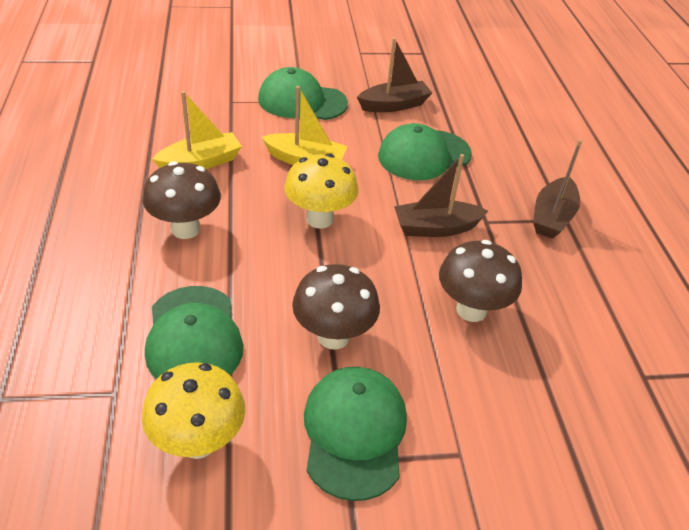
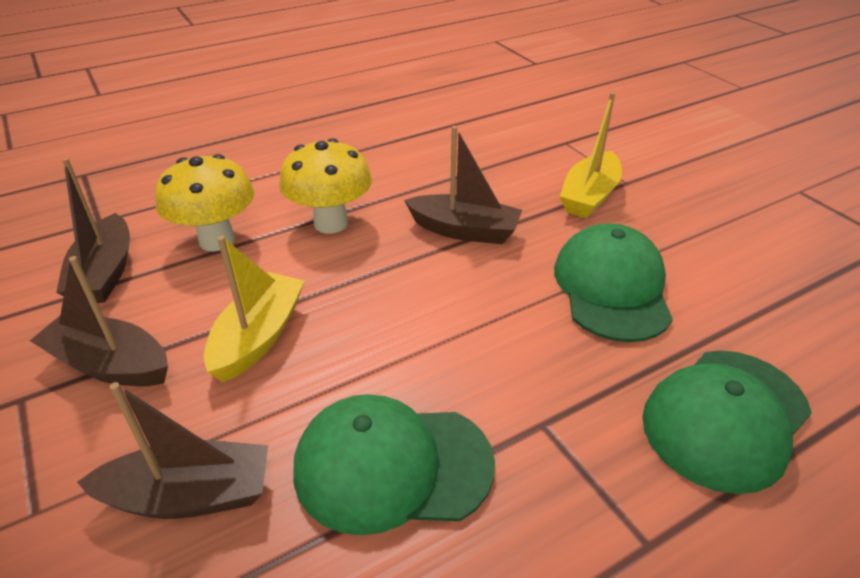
brown boat: [357,38,433,112] [394,154,488,237] [533,139,582,239] = 3 -> [30,256,168,386] [56,158,130,303] [77,382,268,519] [404,126,522,244] = 4
brown mushroom: [143,161,221,239] [292,264,380,349] [439,240,522,322] = 3 -> none = 0
green cap: [145,286,243,379] [258,67,348,120] [304,367,407,501] [378,123,472,180] = 4 -> [294,394,495,535] [554,223,673,342] [642,351,812,494] = 3

